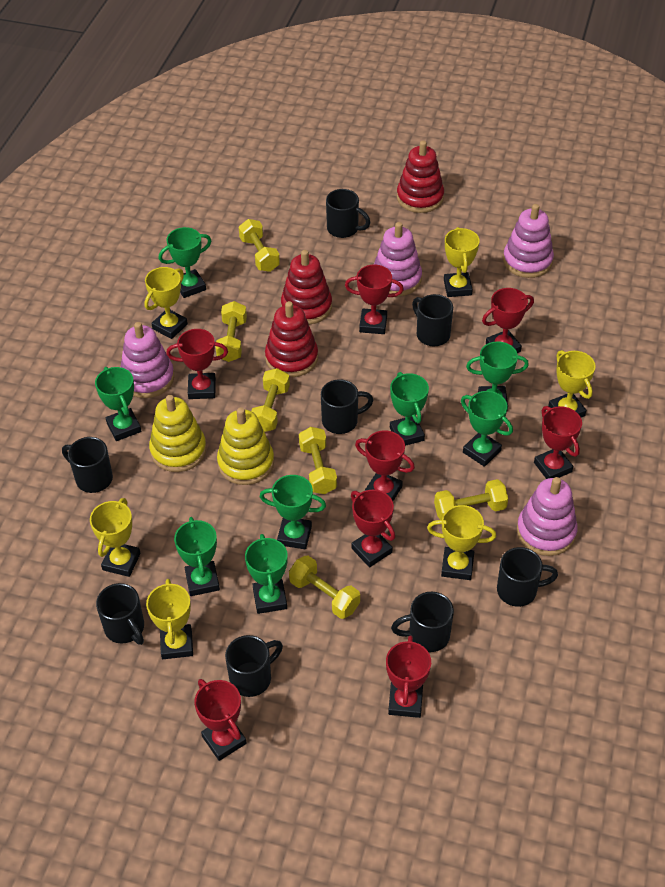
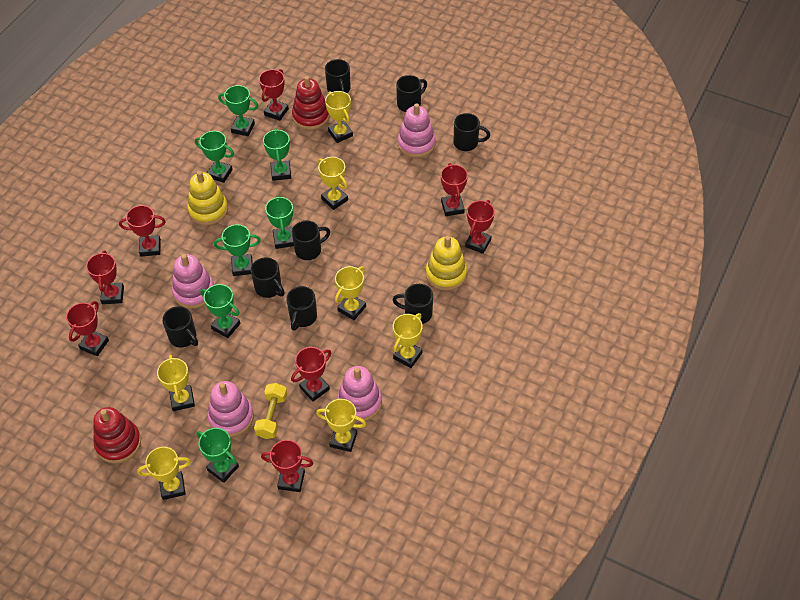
green trophy: [95,367,141,441] [159,227,212,298] [174,517,220,596] [245,534,288,614] [260,475,326,549] [390,372,429,446] [461,391,513,467] [466,341,529,411] = 8 -> [195,131,234,183] [197,428,239,483] [200,284,241,338] [214,224,261,276] [218,85,259,136] [263,128,291,181] [265,195,294,249] = 7
red stacking toy: [265,301,318,377] [281,250,332,325] [397,141,444,213] = 3 -> [93,407,141,463] [292,76,330,130] = 2
yellow dumbbell: [215,301,247,362] [239,219,280,272] [251,368,290,432] [289,555,360,619] [299,427,337,494] [434,479,508,520] = 6 -> [254,383,287,439] = 1
yellow trophy: [90,498,140,577] [144,267,188,339] [146,579,193,659] [427,505,496,580] [444,227,480,297] [548,350,595,417] = 6 -> [137,447,191,500] [157,355,195,411] [316,399,366,452] [318,157,348,210] [325,91,353,143] [335,266,366,320] [393,313,423,368] = 7

